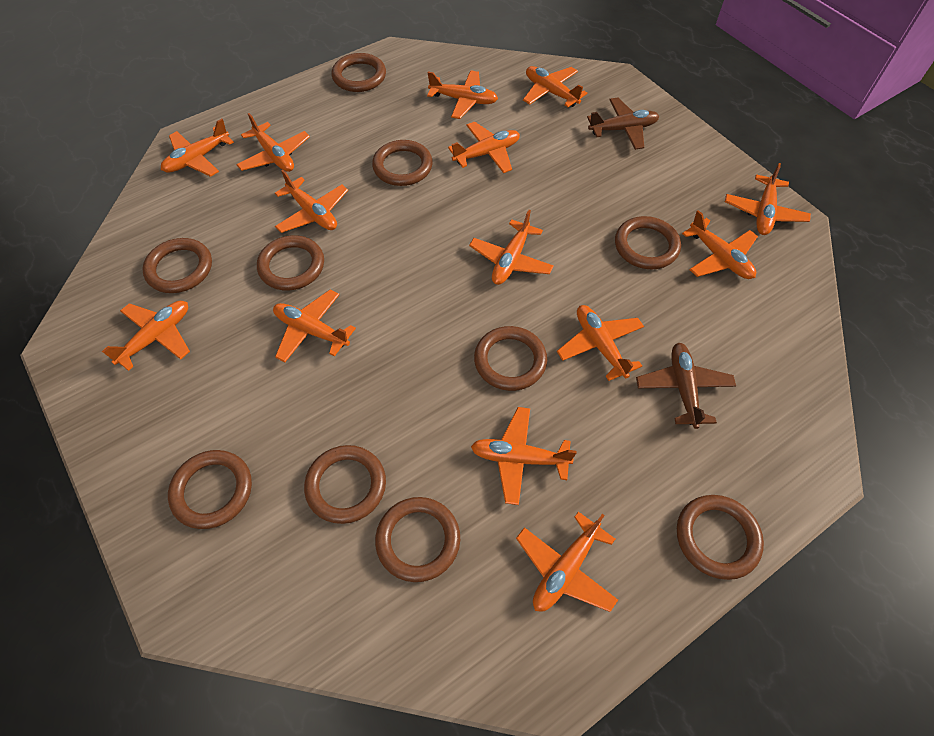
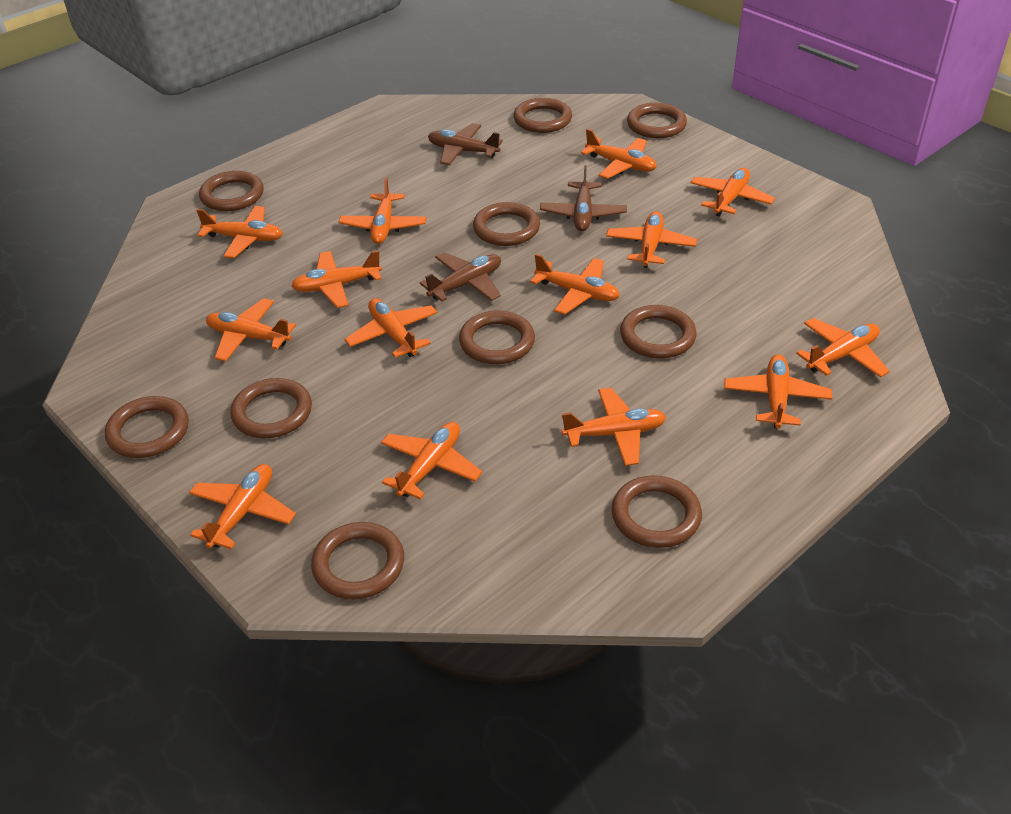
brown plane: [587,97,659,150] [636,343,736,429] = 2 -> [420,252,501,301] [428,123,503,165] [540,165,627,231] = 3

